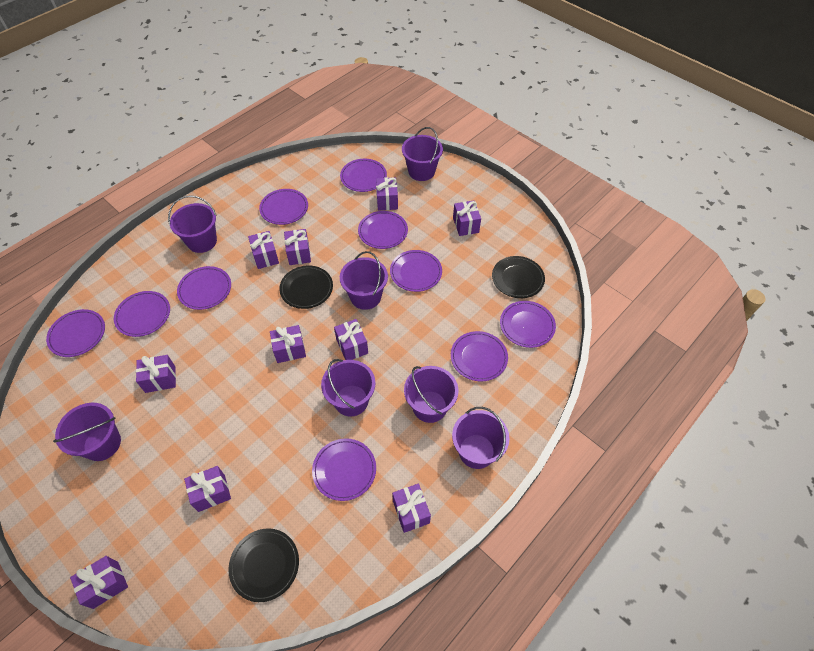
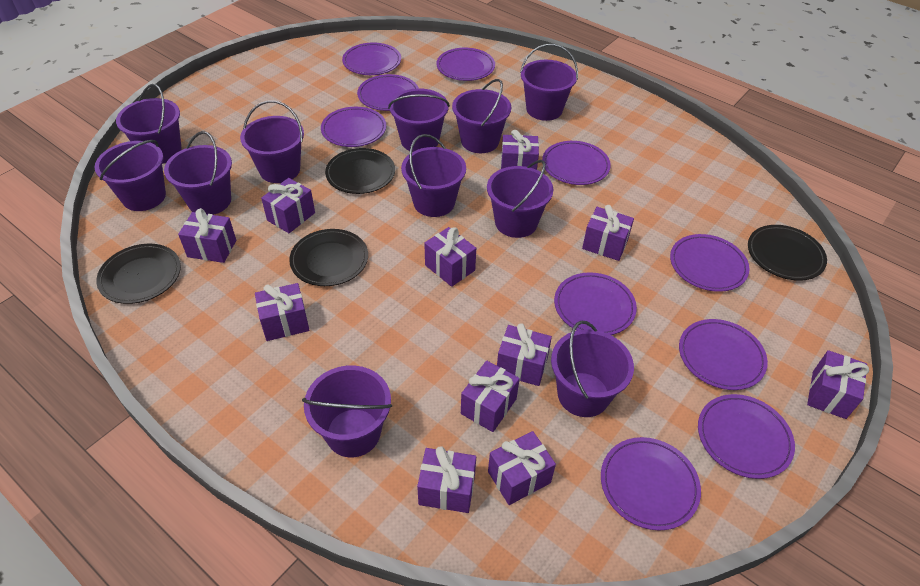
black plate: [228,528,299,602] [279,265,333,309] [492,256,545,298] = 3 -> [96,244,181,304] [289,229,368,286] [325,148,395,194] [748,225,827,281] = 4
purple bucket: [53,403,121,461] [168,195,217,253] [321,359,375,417] [340,251,388,310] [402,127,443,181] [404,366,459,423] [452,407,509,469] = 7 -> [94,140,166,211] [116,84,182,164] [164,131,232,215] [240,100,304,183] [302,365,392,457] [388,88,450,152] [401,134,466,217] [452,79,511,153] [487,160,553,238] [520,44,578,121] [551,321,634,417] = 11
purple gift: [70,556,128,609] [136,355,176,393] [184,466,231,512] [248,231,279,269] [270,325,306,363] [284,229,311,265] [334,319,368,360] [376,177,398,211] [392,484,431,533] [453,200,481,236] = 10 -> [178,208,236,263] [255,283,309,341] [261,178,315,233] [417,446,476,513] [424,227,476,287] [461,360,520,432] [488,431,556,505] [497,323,552,386] [501,130,539,170] [582,205,634,261] [807,350,869,419] = 11

